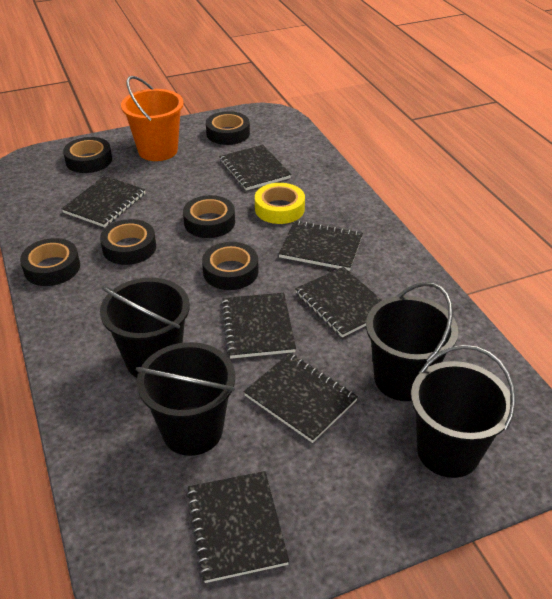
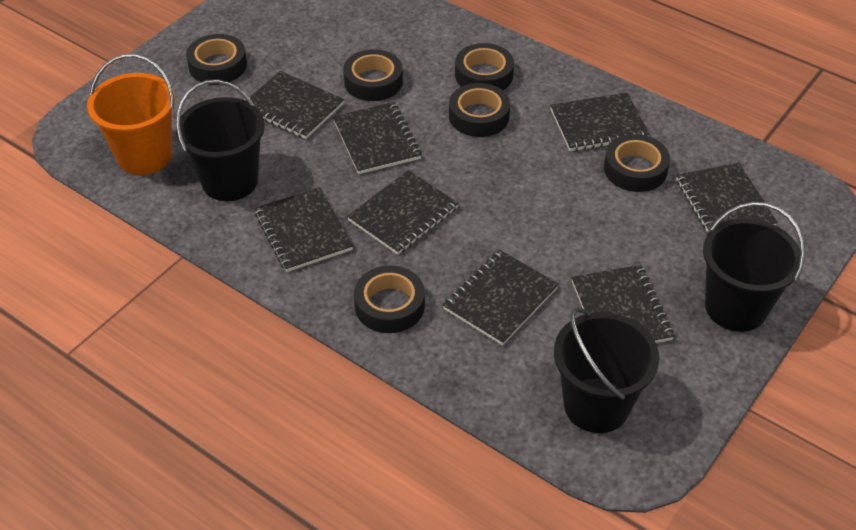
black bucket: [100,278,190,378] [136,342,235,456] [366,282,458,401] [411,345,516,478] = 4 -> [176,80,265,201] [554,307,659,433] [703,202,805,332] = 3
black notebook: [62,176,146,227] [186,471,289,583] [219,145,291,191] [221,293,296,359] [244,353,358,443] [278,220,363,271] [295,267,382,337] = 7 -> [246,71,344,139] [255,187,353,272] [333,102,422,174] [347,170,459,255] [443,250,559,345] [550,93,650,151] [572,265,674,343] [676,163,778,234] = 8
yellow tape: [255,183,305,224] = 1 -> none = 0

